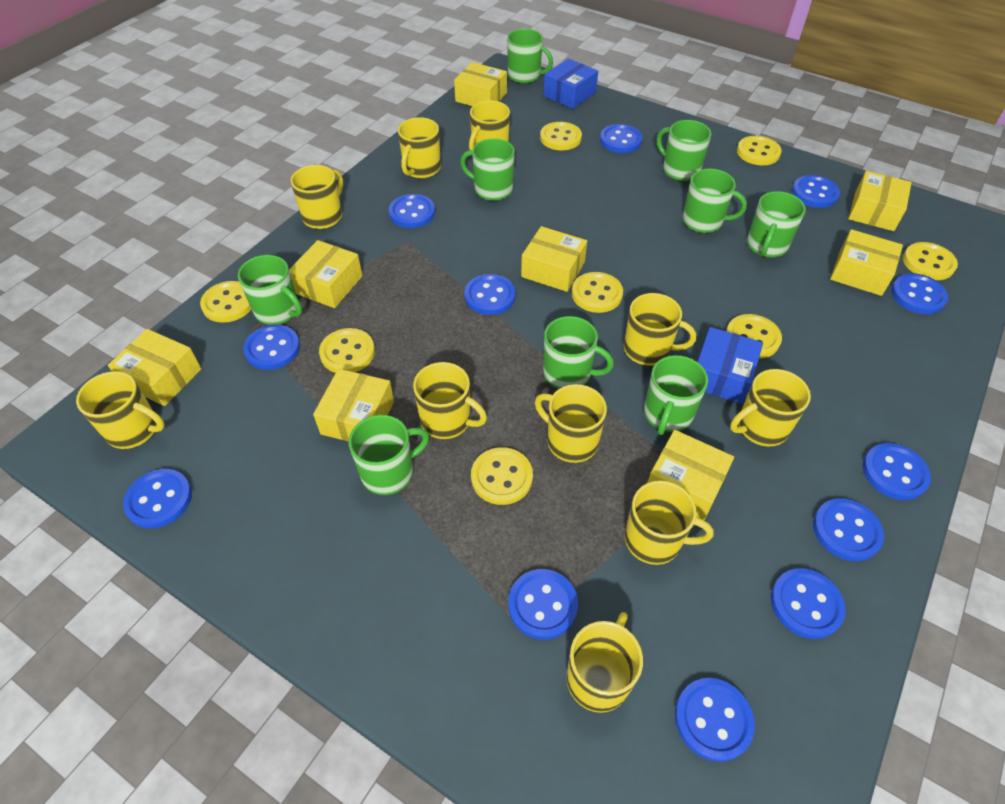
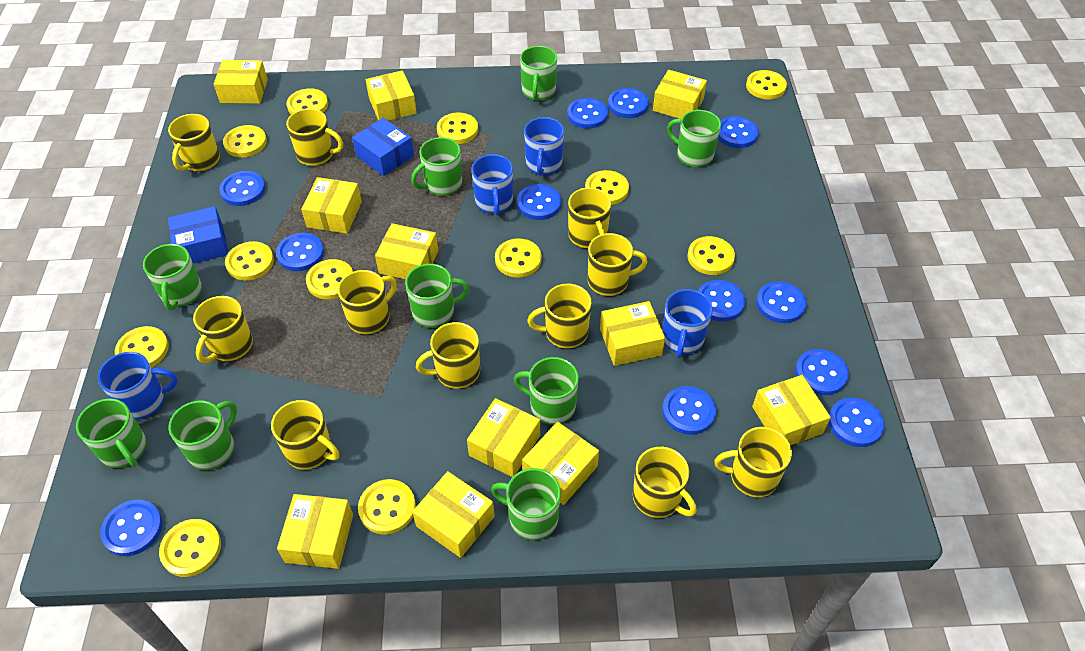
blue mug: none = 0 -> [98,352,178,419] [472,154,513,215] [524,117,564,176] [662,289,713,358] = 4
yellow box: [108,329,201,406] [289,240,362,308] [313,369,394,442] [454,62,507,106] [521,226,587,292] [647,430,734,520] [830,229,903,296] [848,171,912,231] = 8 -> [213,60,268,104] [277,494,353,569] [301,177,362,234] [366,70,417,121] [375,223,438,279] [412,471,495,558] [467,398,540,477] [522,422,599,505] [600,301,665,366] [653,70,707,119] [752,375,831,446] = 11
yellow button: [200,281,251,323] [319,328,375,373] [471,447,533,505] [540,122,582,150] [572,272,623,313] [726,314,782,359] [737,136,782,165] [903,242,958,280] = 8 -> [115,326,169,367] [159,519,221,577] [223,125,267,158] [225,241,274,281] [286,88,328,114] [306,259,353,299] [358,479,416,535] [437,112,478,144] [495,238,542,278] [585,170,629,205] [687,236,735,275] [746,70,787,99] = 12
yellow mug: [76,371,165,449] [291,165,343,229] [398,117,441,178] [413,362,487,439] [469,100,510,150] [535,384,607,463] [566,612,643,713] [624,293,696,366] [625,481,714,565] [730,369,811,447] = 10 -> [168,114,220,171] [193,296,253,363] [271,400,339,470] [286,108,343,166] [337,270,397,334] [416,322,480,389] [527,284,592,348] [568,187,611,248] [588,233,648,296] [633,447,696,518] [714,427,792,497] = 11

